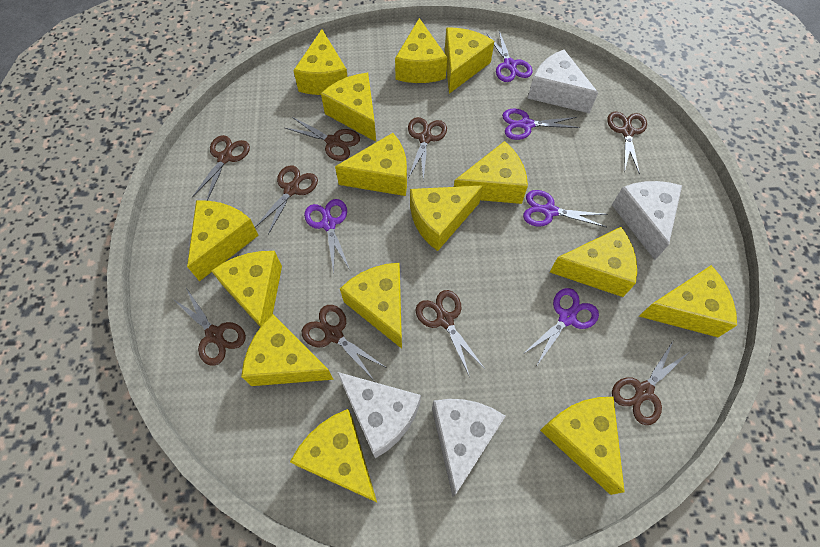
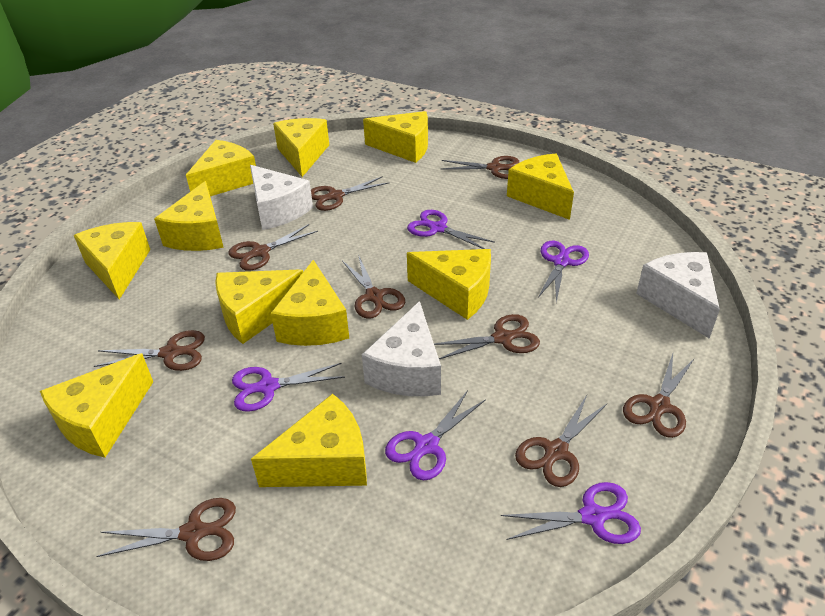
white cheese: [337,372,421,458] [432,399,506,497] [528,50,598,113] [612,181,682,260] = 4 -> [250,165,313,230] [362,301,441,396] [636,252,720,339] = 3
yellow cheese: [187,200,259,281] [211,251,282,327] [241,314,334,386] [290,409,377,502] [293,29,348,95] [321,73,376,142] [335,133,407,196] [340,263,402,349] [395,18,447,83] [410,185,483,251] [445,27,494,94] [454,141,528,204] [540,397,625,495] [550,227,637,297] [639,265,737,337] = 15 -> [40,353,153,458] [74,222,150,299] [154,181,224,251] [186,140,256,196] [215,269,303,344] [251,394,367,487] [271,260,349,346] [273,118,329,177] [363,111,428,163] [407,249,491,320] [507,154,574,220] = 11

